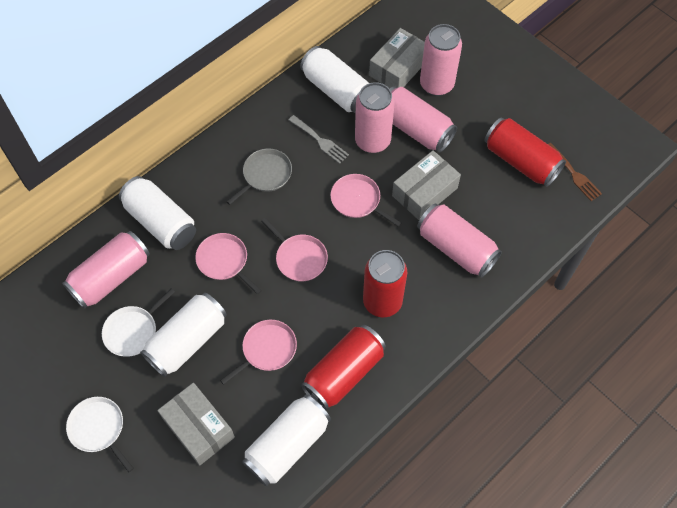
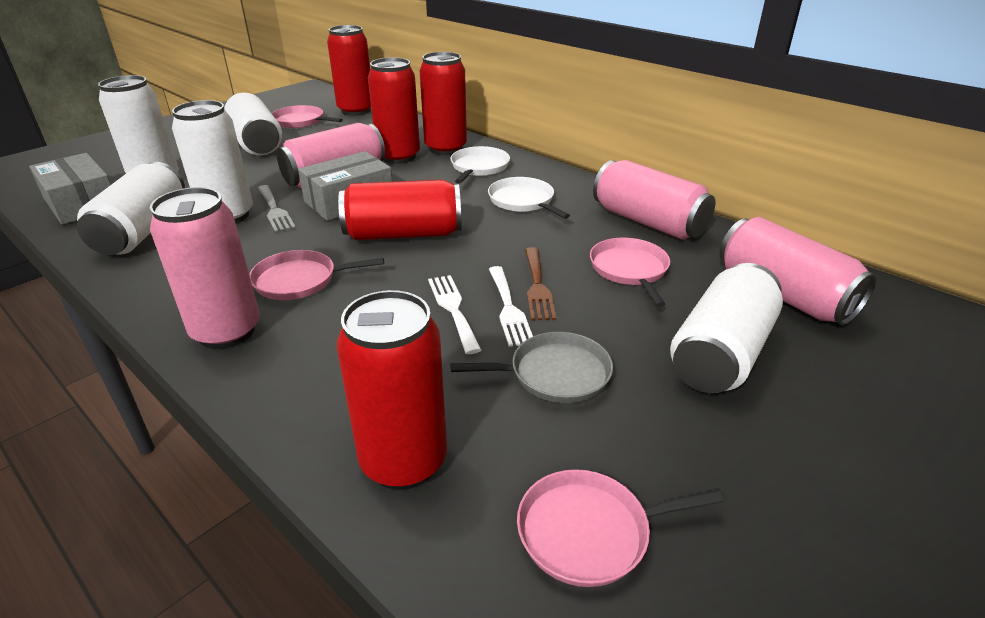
grey box: [157,383,235,466] [369,28,425,88] [392,150,461,220] = 3 -> [29,153,111,225] [298,151,392,221] = 2
pink can: [62,231,150,309] [355,82,395,153] [390,86,457,152] [417,203,502,278] [420,24,462,96] = 5 -> [150,187,260,349] [277,123,385,189] [593,160,715,240] [719,217,877,326] = 4
red can: [301,325,386,410] [363,250,408,317] [484,118,566,187] = 3 -> [327,25,371,116] [337,290,447,490] [338,180,461,240] [368,57,420,164] [420,52,467,155] = 5
white can: [119,176,196,250] [140,293,227,377] [242,394,331,486] [300,46,369,113] = 4 -> [77,162,185,255] [98,75,179,173] [172,100,253,223] [224,93,282,155] [670,263,783,393] = 5
white fork: none = 0 -> [428,275,481,354] [489,266,533,347] = 2

